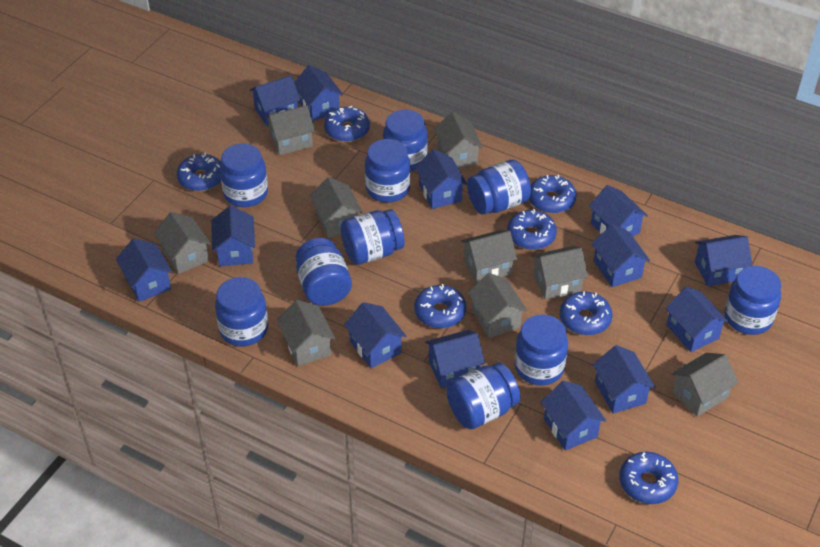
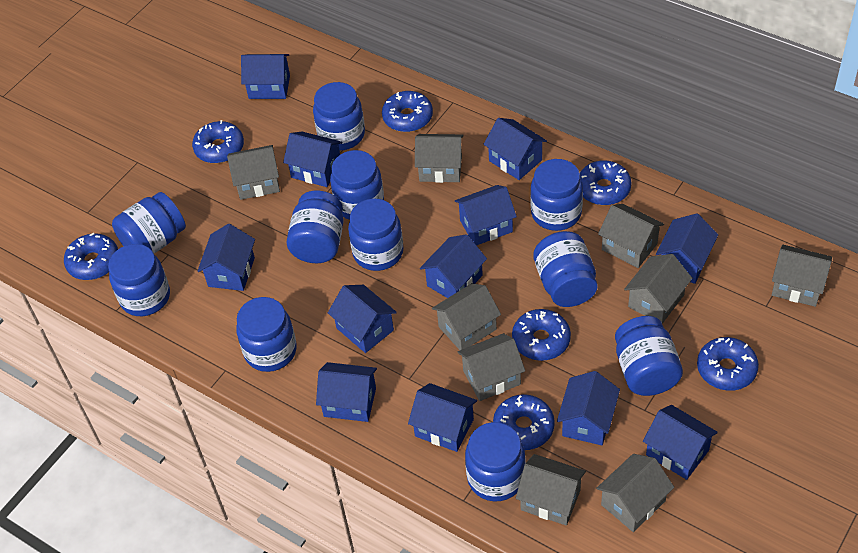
blue house: [116,238,172,302] [211,205,255,266] [250,75,300,126] [294,65,343,121] [344,302,406,368] [415,149,467,209] [425,330,485,388] [541,381,606,451] [589,185,648,236] [591,224,650,287] [592,345,655,413] [665,287,729,352] [695,235,752,286] = 13 -> [197,224,255,291] [241,54,290,99] [283,132,342,187] [316,362,377,422] [328,285,397,353] [408,383,477,452] [420,234,487,298] [455,185,517,246] [483,118,547,180] [557,371,620,445] [643,405,718,480] [656,213,718,284] = 12
blue jar: [215,277,268,346] [220,143,268,207] [296,238,352,306] [341,209,404,265] [365,139,411,203] [383,109,428,171] [446,363,520,429] [467,160,531,215] [515,314,568,385] [724,266,781,335] = 10 -> [108,244,170,316] [112,192,186,254] [236,297,297,372] [287,190,344,263] [313,82,365,151] [330,150,384,220] [348,199,404,271] [465,422,526,501] [530,159,583,231] [533,231,598,307] [615,316,683,396] = 11

